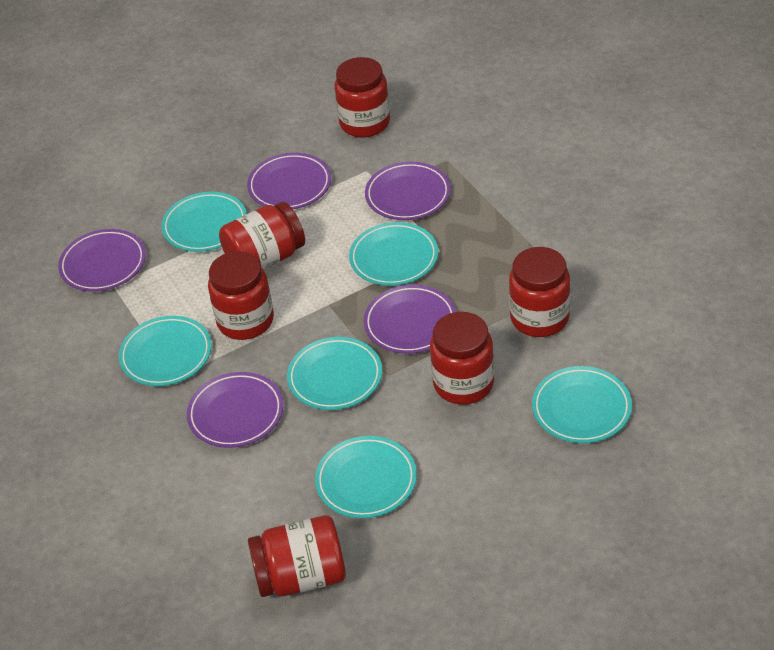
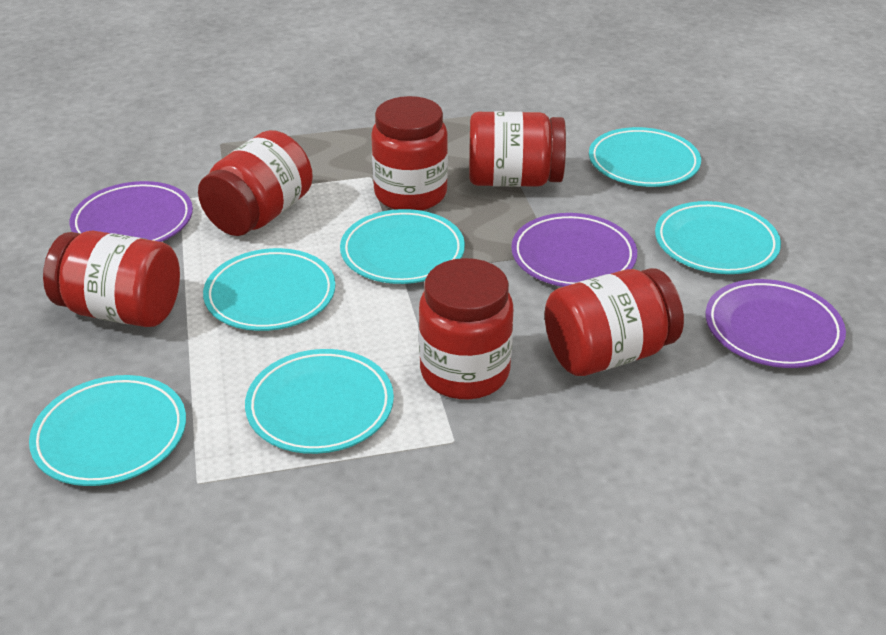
purple plate: [58,229,146,292] [187,372,283,448] [247,153,331,209] [364,285,456,354] [365,162,451,220] = 5 -> [70,181,193,242] [511,213,637,287] [705,279,846,368] = 3

